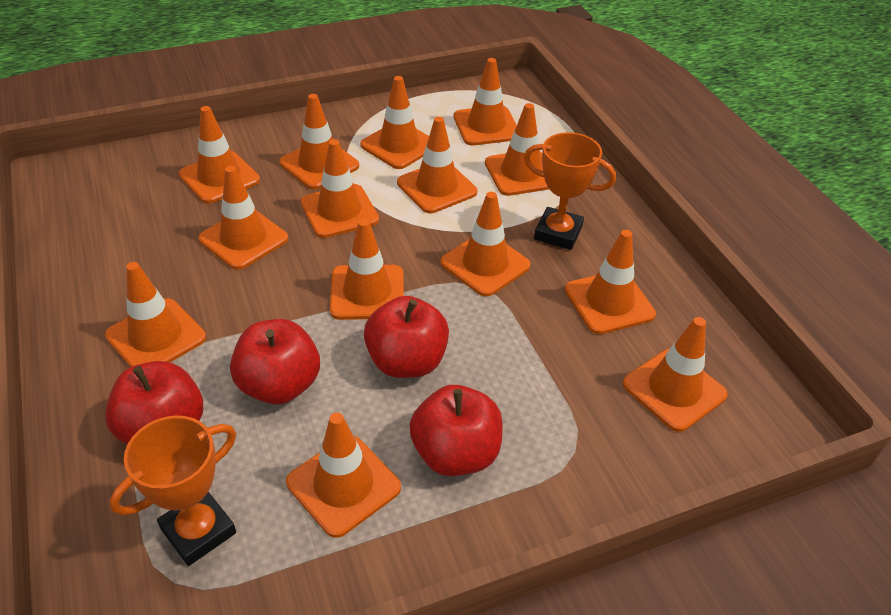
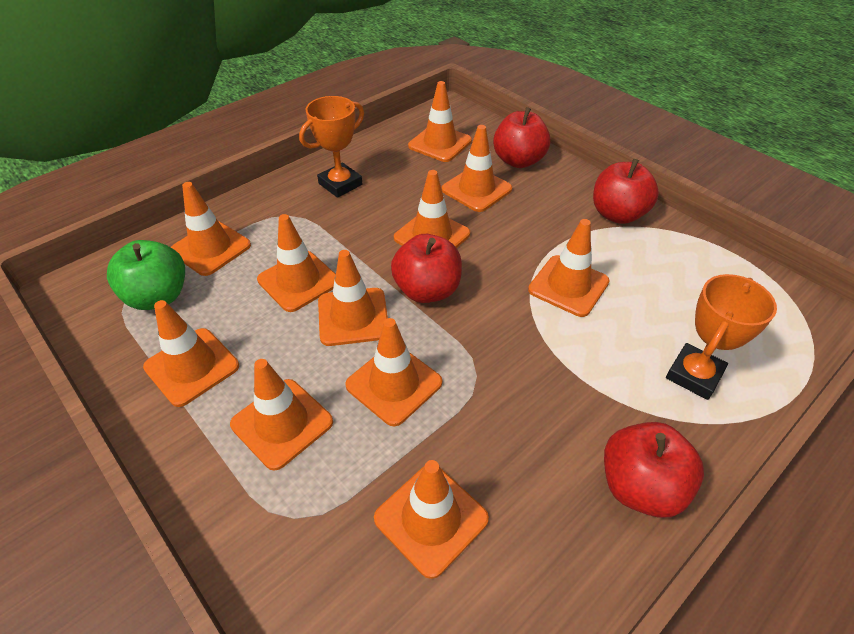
green apple: none = 0 -> [107,240,185,310] = 1
orange traffic cone: [105,262,206,367] [179,106,260,204] [198,166,288,270] [279,94,359,189] [286,413,401,538] [300,139,379,238] [330,219,404,320] [360,76,429,169] [397,117,477,213] [440,192,531,297] [454,58,517,145] [485,103,549,196] [565,230,656,334] [623,317,728,432] = 14 -> [143,300,239,407] [171,182,251,276] [230,359,333,471] [257,214,336,312] [318,250,388,346] [345,318,442,426] [374,460,489,579] [394,170,470,248] [408,81,472,162] [442,125,512,212] [528,219,610,317] = 11

